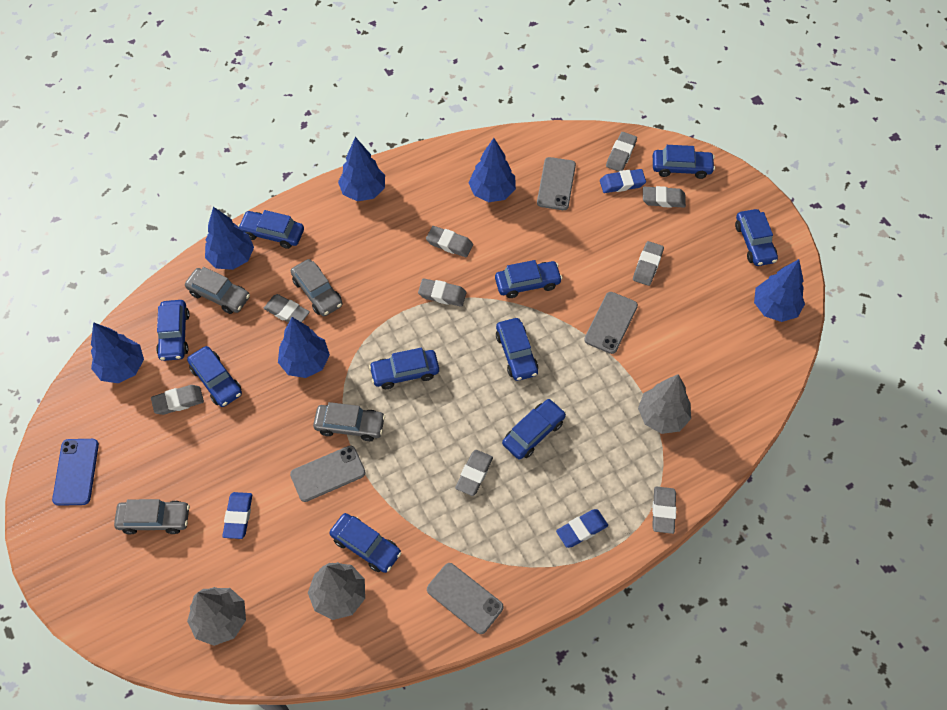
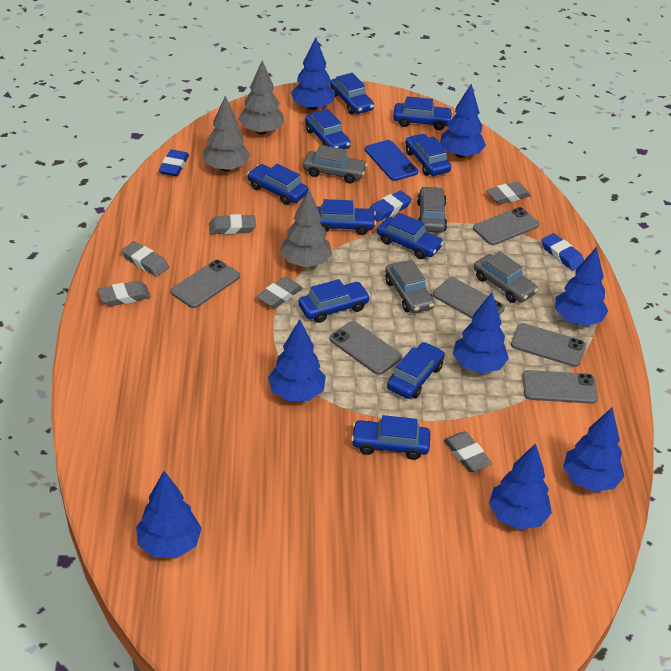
blue tree: [91,322,144,383] [205,207,254,270] [278,317,330,378] [338,137,385,201] [469,138,516,202] [754,259,805,322] = 6 -> [136,471,202,558] [268,319,326,401] [291,37,335,110] [440,84,486,158] [453,292,509,373] [489,443,552,529] [555,247,608,326] [563,408,624,492] = 8
grey eraser: [151,385,204,415] [264,294,310,323] [418,279,466,307] [426,226,473,257] [455,450,493,496] [606,132,637,172] [633,241,664,286] [643,186,686,208] [652,486,676,534] = 9 -> [98,281,151,306] [121,241,169,277] [209,214,256,235] [256,277,303,308] [444,432,492,472] [486,182,531,204] = 6
grey phone: [290,446,366,502] [427,563,504,634] [537,157,576,210] [584,292,638,354] = 4 -> [171,260,240,308] [330,321,402,375] [433,277,505,318] [473,207,539,245] [511,323,586,367] [523,370,598,404] = 6

